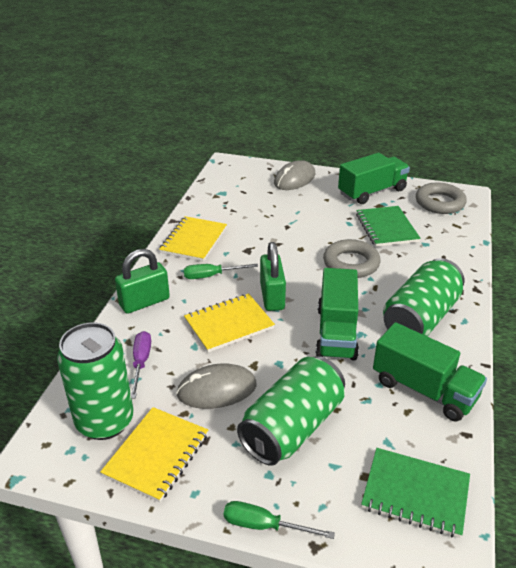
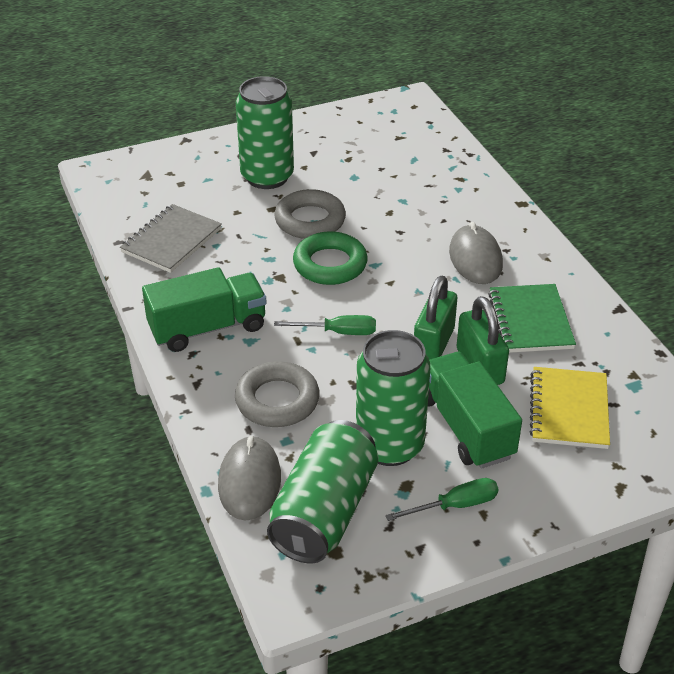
green notebook: [356,206,421,247] [361,448,470,538] = 2 -> [488,284,576,353] = 1
green ring: none = 0 -> [293,231,368,285] = 1
green truck: [315,268,359,361] [338,153,410,204] [373,322,487,421] = 3 -> [142,267,267,352] [428,352,522,469] = 2
grey notebook: none = 0 -> [120,204,222,273] = 1
purple screwdriver: [131,331,151,398] = 1 -> none = 0
yellow notebook: [100,407,208,502] [159,216,227,262] [184,293,275,352] = 3 -> [530,367,610,449] = 1

